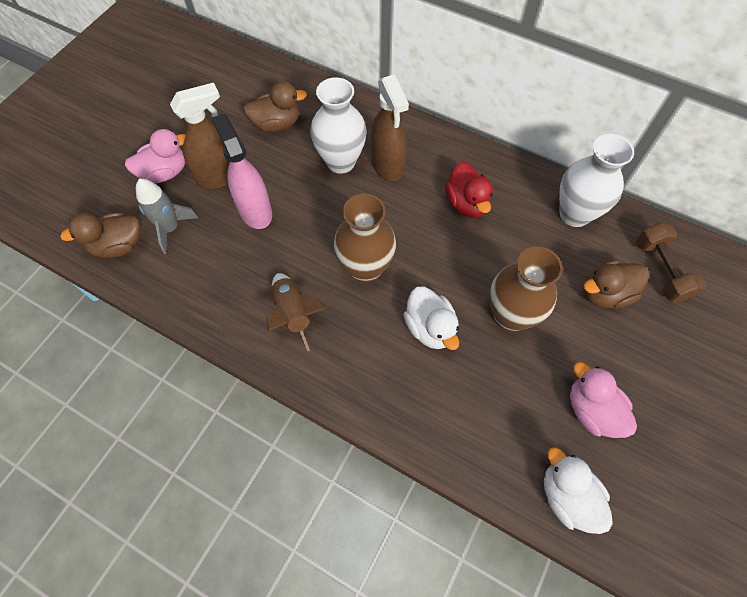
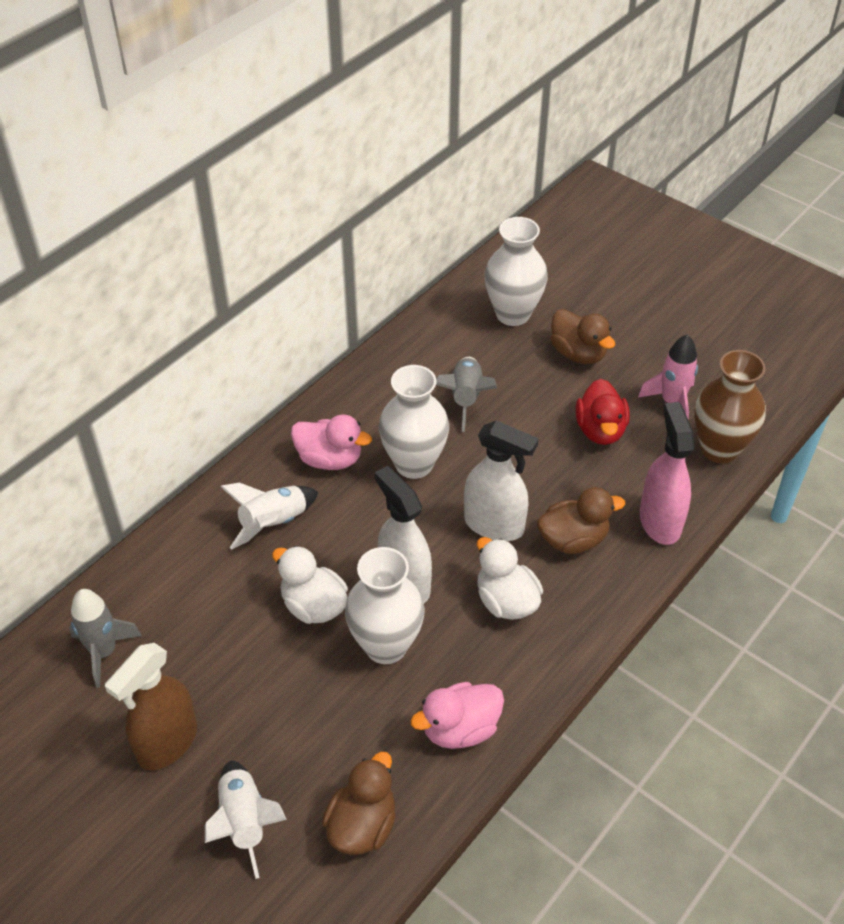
brown dumbbell: [637,223,706,302] = 1 -> none = 0
brown rocket: [266,273,326,351] = 1 -> none = 0
brown spray bottle: [170,83,230,189] [371,74,409,181] = 2 -> [105,643,197,770] = 1
brown vase: [334,194,396,283] [489,246,563,332] = 2 -> [694,350,766,463] = 1
grey rocket: [136,179,198,254] = 1 -> [69,589,142,688] [436,357,497,432] = 2
pink rocket: none = 0 -> [638,334,698,418] = 1
white rocket: none = 0 -> [205,760,287,879] [220,482,318,550] = 2
white spray bottle: none = 0 -> [375,466,432,603] [464,420,539,541] = 2
white vase: [310,77,367,174] [559,134,634,227] = 2 -> [345,547,425,664] [379,365,449,479] [484,217,548,326] = 3

